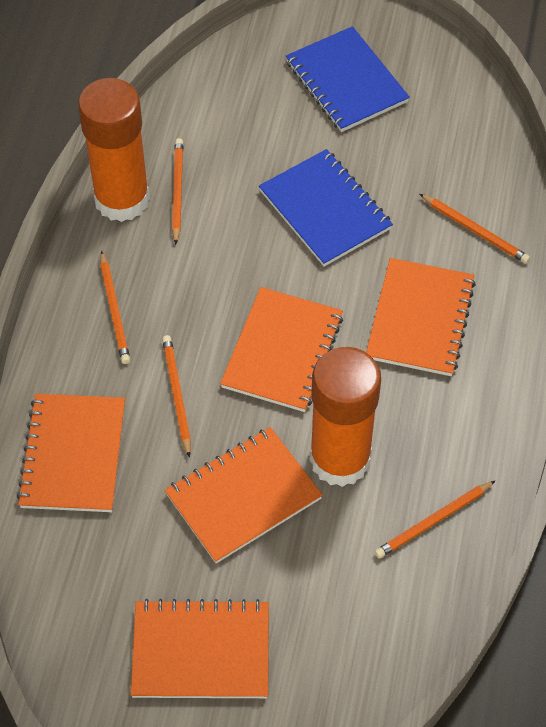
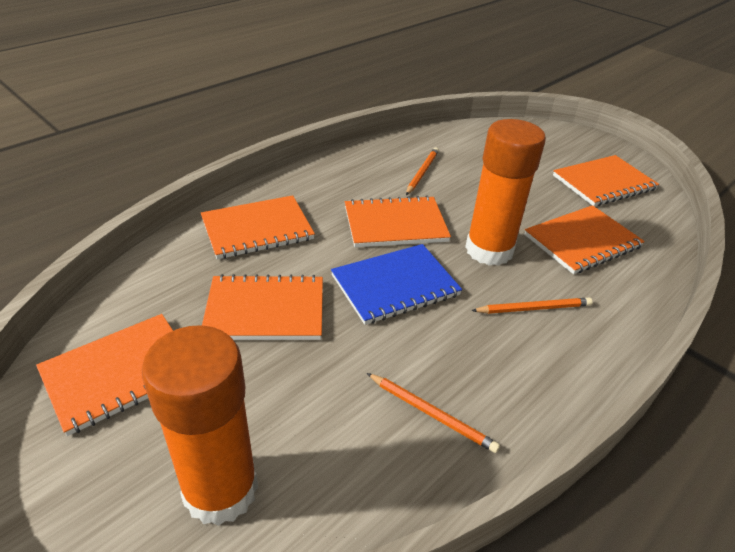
blue notebook: [259,149,393,267] [286,26,410,132] = 2 -> [331,244,462,325] = 1
orange notebook: [17,394,125,512] [131,599,269,698] [165,427,323,563] [220,287,343,412] [366,258,476,376] = 5 -> [36,314,173,436] [201,195,315,259] [202,274,323,340] [345,195,451,247] [524,205,645,274] [553,155,659,206] = 6
orange pencil: [100,251,130,364] [162,335,191,458] [172,138,183,245] [375,481,495,559] [420,194,530,264] = 5 -> [367,373,500,453] [406,148,439,195] [471,298,593,314] = 3

